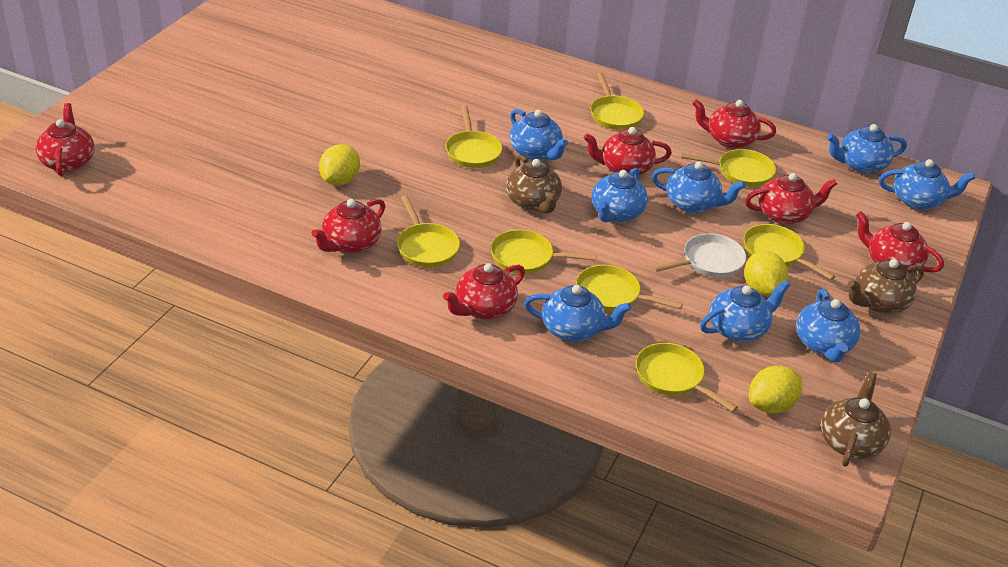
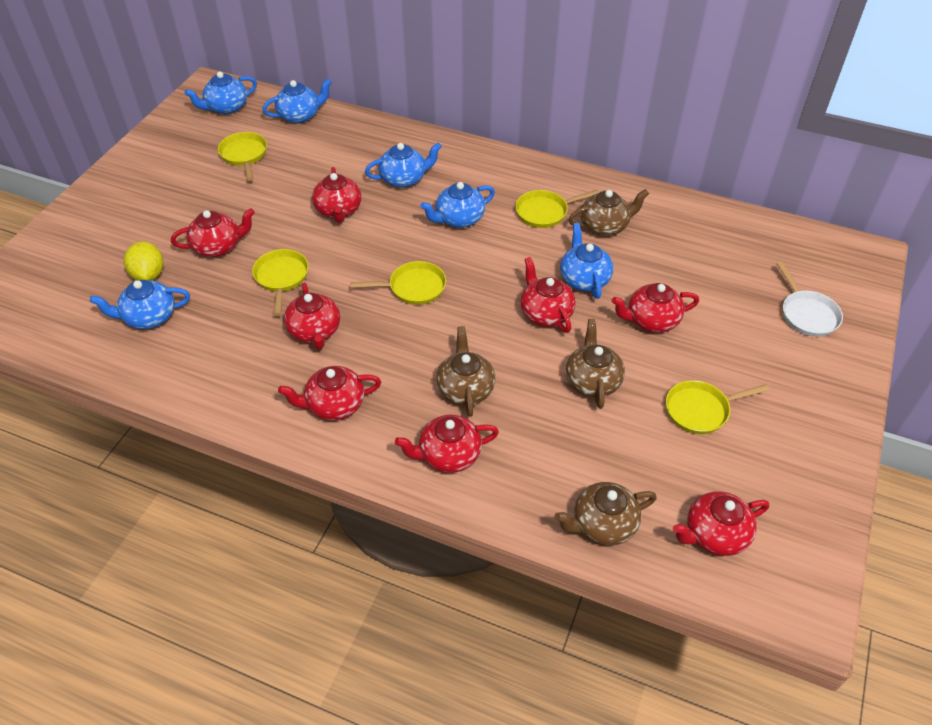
blue teapot: [510,109,568,160] [524,285,631,342] [592,168,648,223] [652,161,746,213] [700,280,790,342] [796,289,860,362] [827,124,907,174] [879,159,975,210] = 8 -> [90,280,190,329] [184,71,257,114] [262,78,332,124] [365,142,442,188] [420,182,495,228] [560,223,613,299] = 6
brown teapot: [506,155,562,213] [821,372,891,467] [848,259,924,314] = 3 -> [436,326,495,417] [554,482,657,546] [566,319,625,409] [568,189,649,236] = 4
red teapot: [36,103,94,176] [311,199,385,254] [443,263,525,320] [584,127,672,176] [692,99,776,149] [745,173,837,225] [856,211,944,274] = 7 -> [171,208,255,257] [278,366,381,421] [284,282,340,349] [312,167,361,223] [395,415,499,473] [521,257,576,333] [612,283,699,333] [673,491,769,556] = 8
yellow lemon: [319,144,360,186] [744,250,788,296] [749,366,802,414] = 3 -> [124,241,163,281] = 1
yellow pan: [397,195,460,268] [445,106,502,168] [491,230,597,274] [576,265,683,312] [590,72,644,130] [636,343,738,412] [681,149,776,187] [743,224,835,280] = 8 -> [218,132,267,181] [252,249,309,316] [350,261,446,305] [515,190,599,228] [666,380,769,434] = 5

